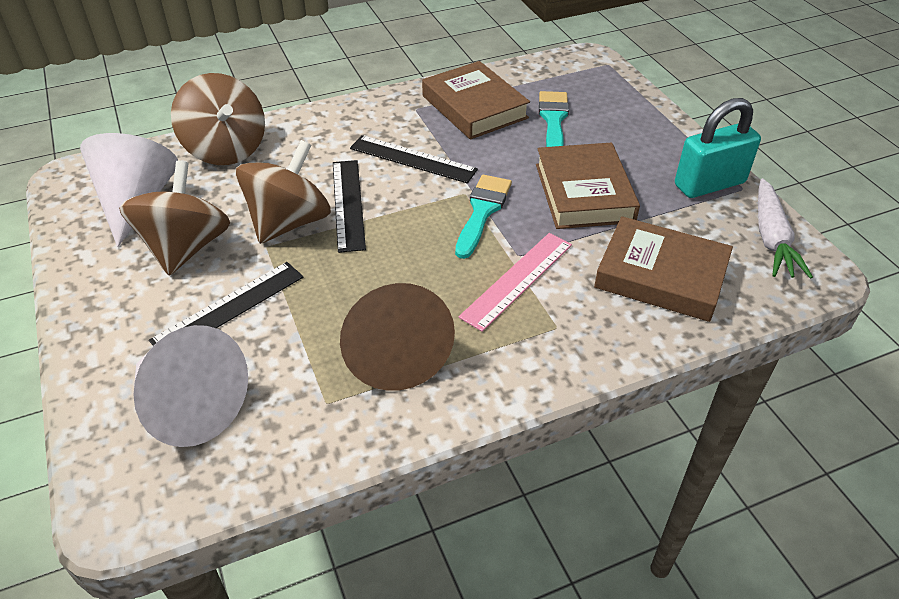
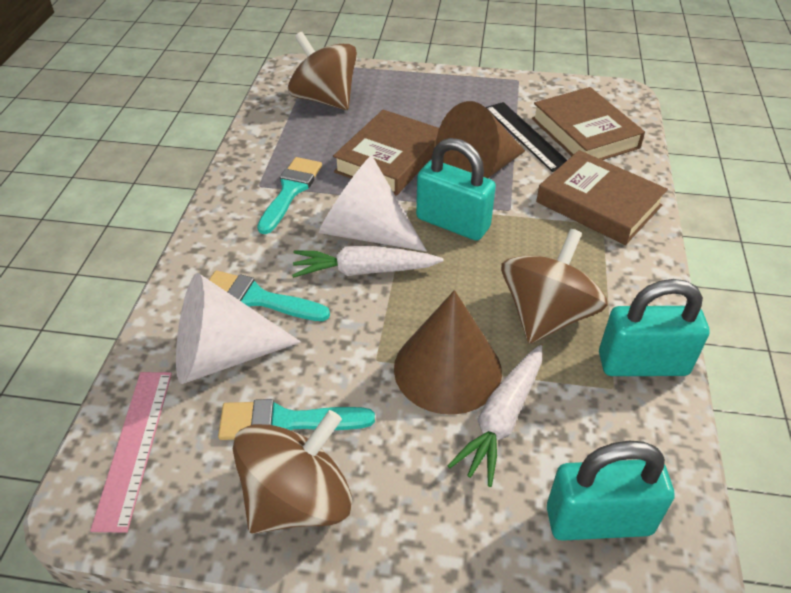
black ruler: [149,262,303,346] [333,160,366,253] [350,135,478,183] = 3 -> [485,102,567,172] = 1
brown cone: [340,283,455,391] = 1 -> [394,290,502,415] [436,101,525,178] = 2
turquoise brush: [455,175,512,259] [539,91,569,147] = 2 -> [209,270,330,321] [218,399,375,440] [257,157,322,234] = 3
turquoise padlock: [675,98,761,198] = 1 -> [416,138,496,241] [547,441,675,541] [599,279,710,376] = 3
white carrot: [758,178,813,279] = 1 -> [292,245,444,278] [448,345,542,487] = 2

